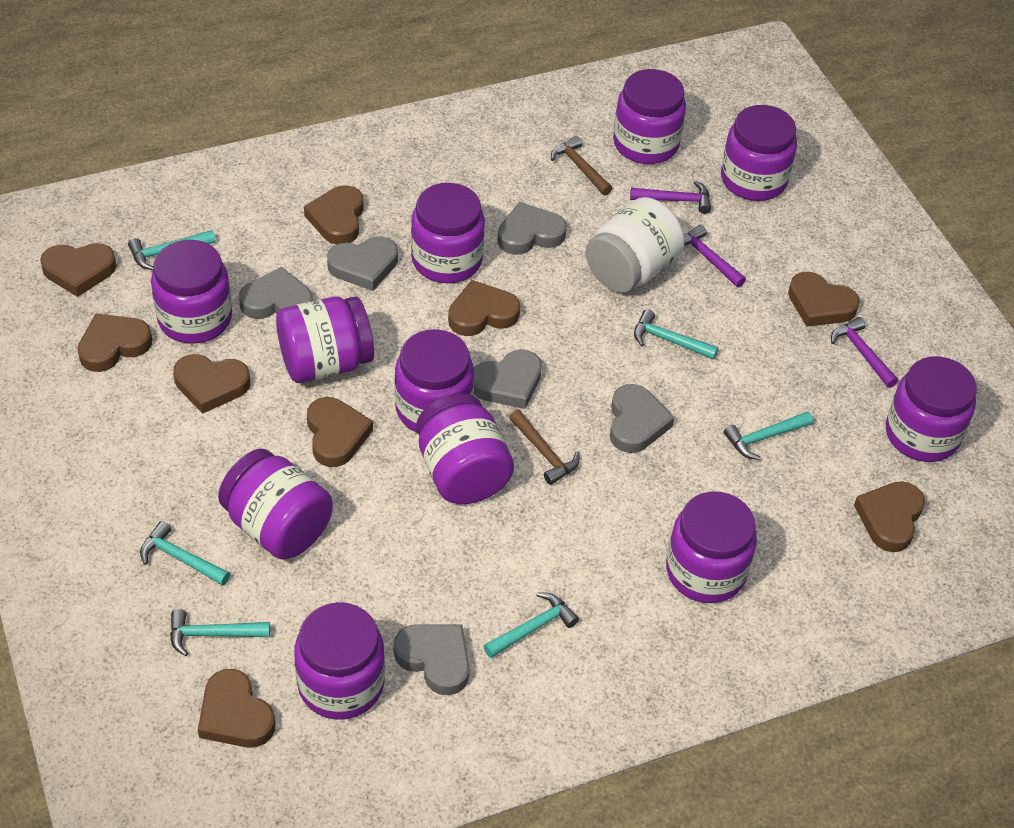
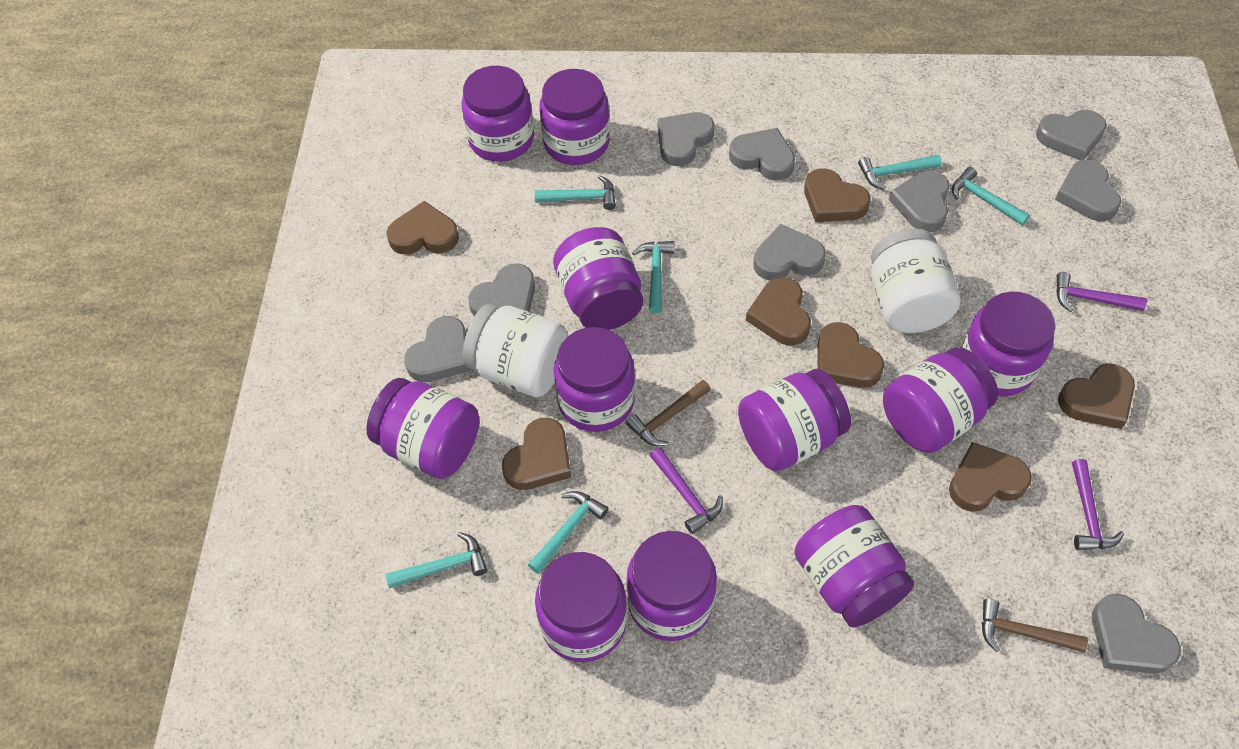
brown heart: [40,243,116,297] [77,313,152,372] [173,354,250,414] [198,669,275,748] [304,185,364,245] [307,397,373,467] [448,280,520,336] [788,272,860,327] [854,481,925,552] = 9 -> [387,201,459,255] [502,418,571,490] [746,277,811,346] [804,168,870,222] [818,322,884,388] [949,442,1032,512] [1058,363,1135,429] = 7
grey heart: [239,267,313,319] [327,236,398,291] [394,624,470,695] [473,349,542,409] [497,202,567,255] [610,384,675,453] = 6 -> [404,316,470,382] [468,263,535,316] [658,112,714,166] [729,128,795,181] [753,224,826,281] [889,170,950,232] [1036,110,1107,161] [1055,160,1121,221] [1092,593,1181,674] = 9
white jar: [585,197,685,293] = 1 -> [462,304,568,397] [871,229,961,333] = 2

